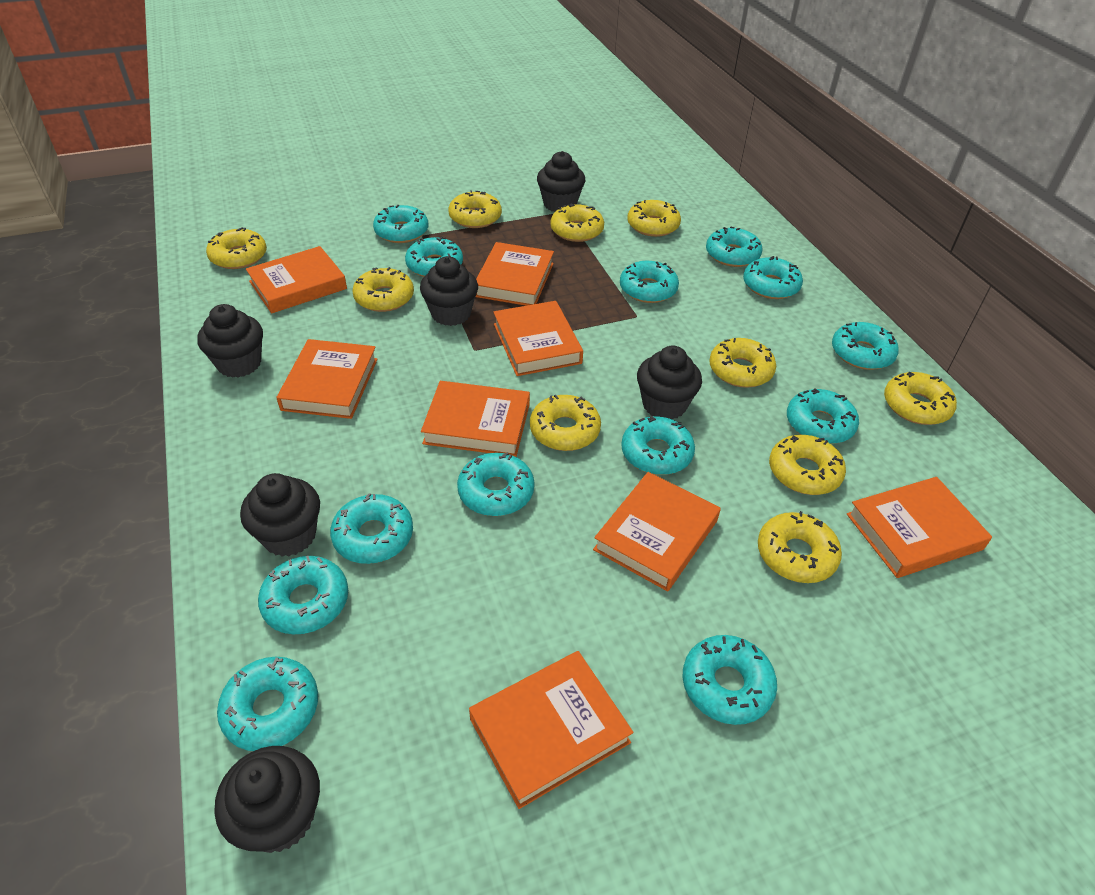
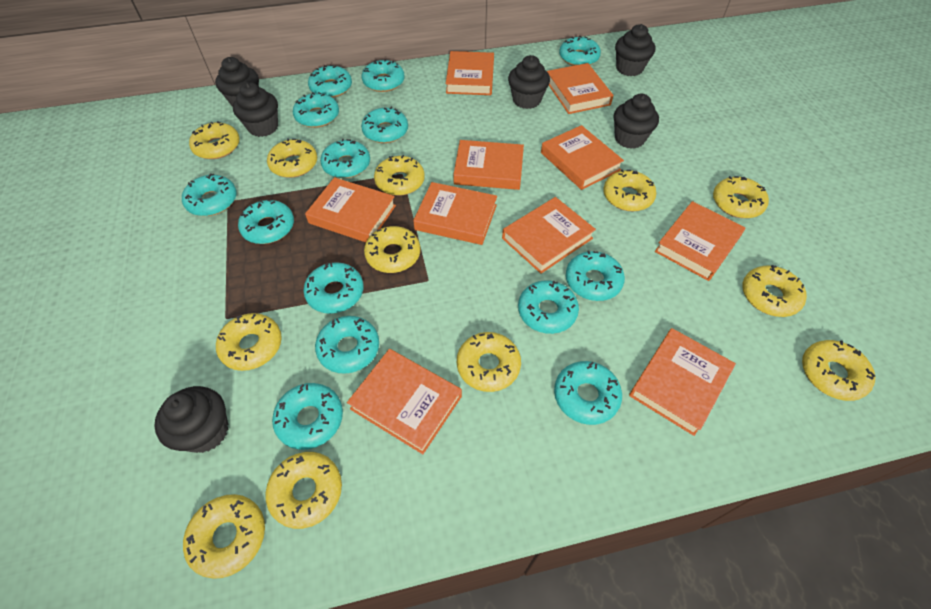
orange book: [246,246,347,314] [276,339,378,419] [421,381,530,457] [469,651,634,809] [475,242,554,306] [493,301,583,376] [593,472,721,591] [847,477,992,578] = 8 -> [305,177,396,242] [347,349,462,454] [413,182,497,245] [446,51,494,95] [453,140,524,190] [502,197,596,274] [541,125,624,190] [547,63,613,114] [629,328,736,436] [655,201,745,281] = 10
turquoise donut: [217,657,318,751] [258,556,348,634] [330,493,413,564] [373,205,428,243] [405,237,463,277] [457,452,534,516] [620,261,679,303] [621,416,695,475] [683,635,777,725] [706,226,763,267] [743,256,803,299] [787,389,859,444] [832,322,899,370] = 13 -> [182,174,237,216] [238,199,294,244] [272,383,343,450] [293,92,339,128] [303,262,364,314] [308,65,352,98] [315,316,379,374] [320,139,370,178] [361,107,408,143] [362,59,405,92] [518,280,579,334] [554,361,622,425] [559,36,601,66] [566,250,625,301] = 14
yellow donut: [206,227,267,269] [352,267,414,312] [448,190,502,228] [530,395,601,451] [550,203,604,242] [627,200,681,237] [709,338,776,388] [758,511,842,583] [769,435,846,495] [884,372,957,425] = 10 -> [183,494,265,579] [189,121,240,159] [216,313,282,371] [265,452,342,529] [267,138,317,178] [364,226,420,273] [374,155,425,196] [457,332,521,392] [603,169,656,211] [713,176,769,218] [742,265,807,317] [802,340,875,401] = 12

